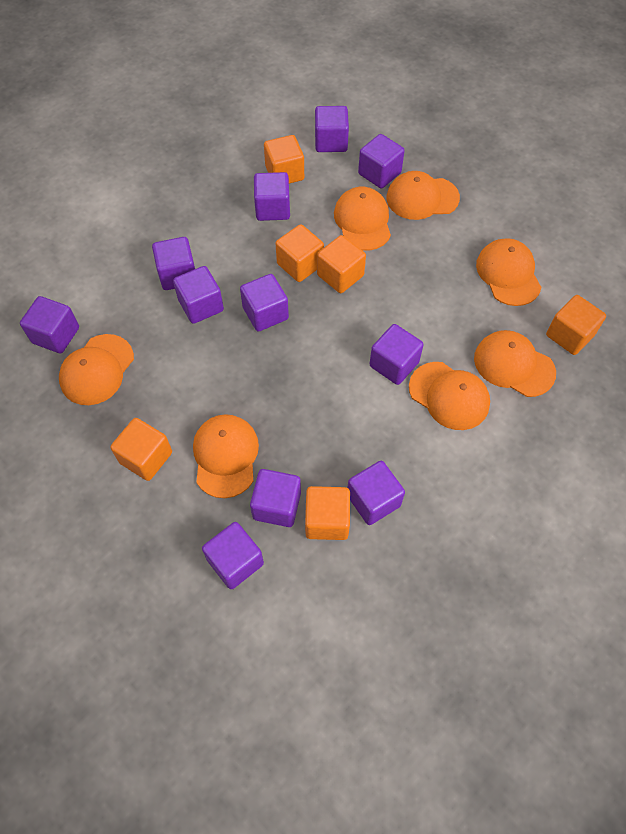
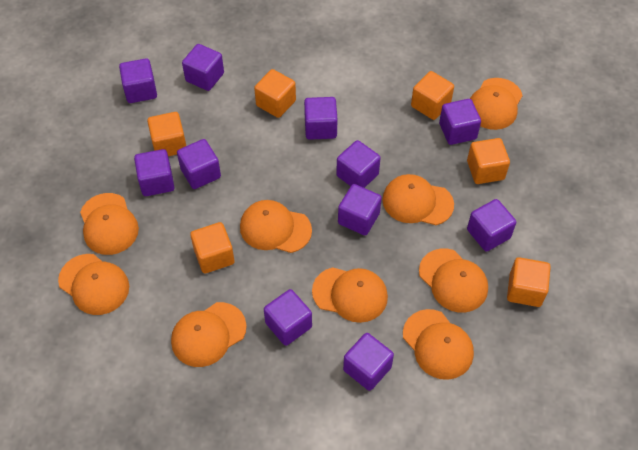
orange cap: [59,334,134,405] [193,414,259,498] [334,187,391,251] [387,171,460,220] [409,362,490,430] [474,330,556,397] [476,238,542,306] = 7 -> [58,254,129,315] [80,193,139,255] [171,302,247,367] [240,200,312,253] [312,267,388,323] [382,174,454,225] [403,309,474,380] [419,248,488,313] [470,78,523,130] = 9

